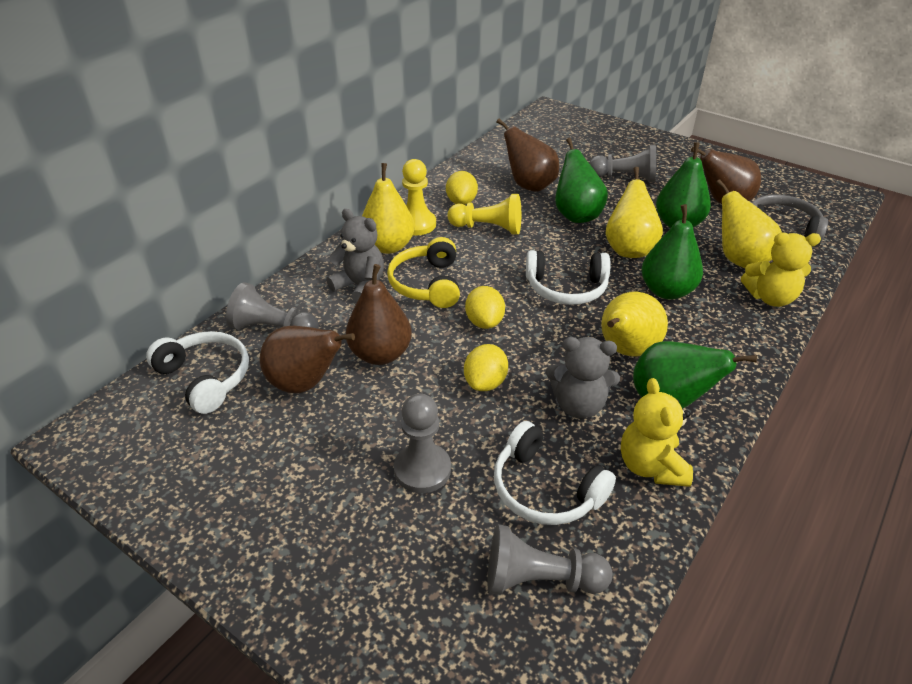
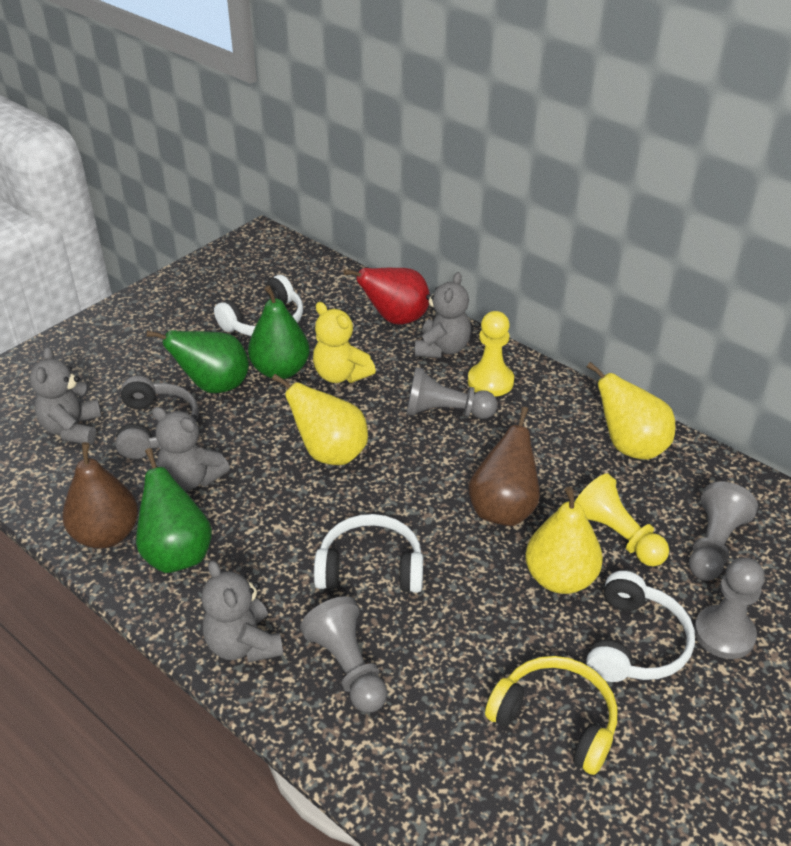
brown pear: [260,326,355,393] [346,264,412,365] [496,118,559,192] [691,147,761,204] = 4 -> [62,442,138,548] [468,407,540,526] = 2
green pear: [555,138,608,223] [633,341,757,409] [642,204,703,300] [656,142,711,228] = 4 -> [136,448,212,573] [146,330,249,393] [248,285,310,379] = 3
grey teddy bear: [326,209,384,303] [546,337,620,419] = 2 -> [30,347,102,445] [152,407,230,491] [201,560,283,663] [415,272,471,358] = 4
red pear: none = 0 -> [344,268,430,325] = 1
yellow lemon: [446,171,478,205] [464,344,508,391] [465,286,505,329] = 3 -> none = 0
yellow pear: [362,163,415,254] [601,292,668,356] [606,167,663,258] [716,179,782,268] = 4 -> [272,374,368,465] [525,487,603,594] [587,362,676,460] = 3
yellow teddy bear: [621,378,693,487] [741,233,821,307] = 2 -> [313,302,376,383] = 1

